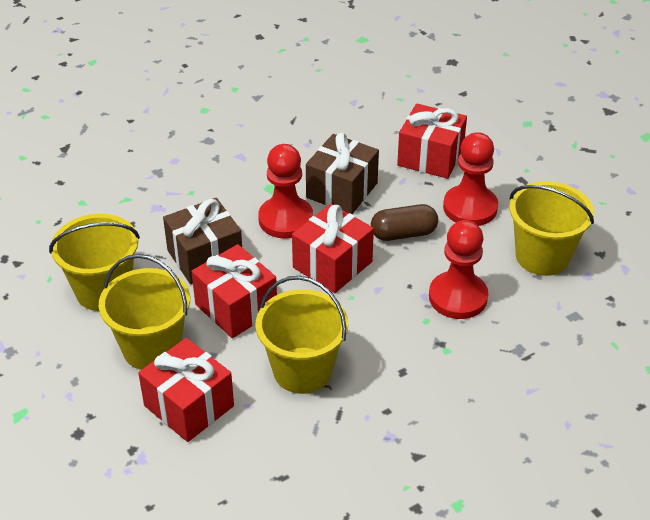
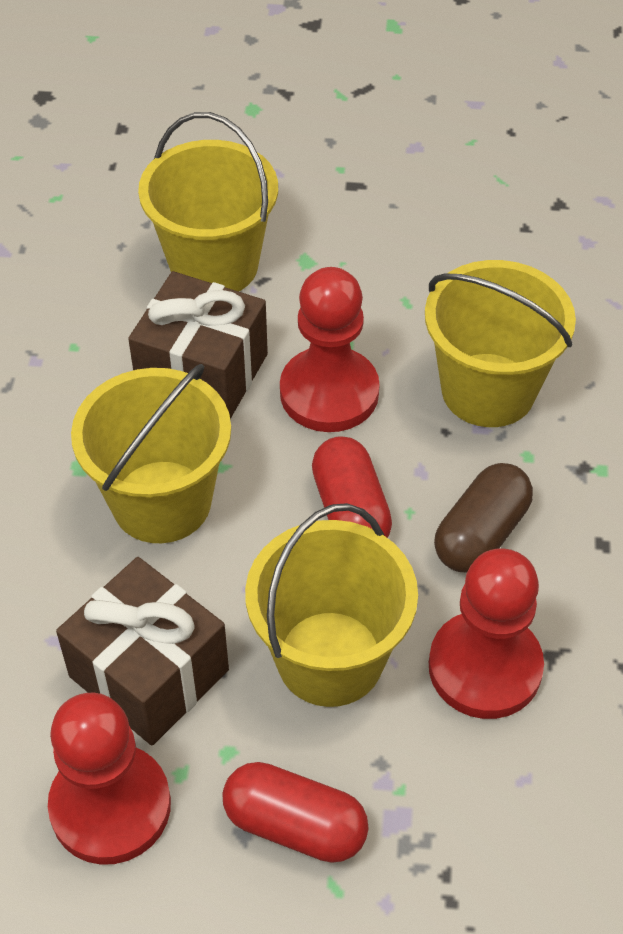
red capsule: none = 0 -> [223,762,369,863] [312,436,392,538] = 2
red gift: [138,338,234,442] [192,244,277,338] [292,204,374,293] [397,103,467,179] = 4 -> none = 0

